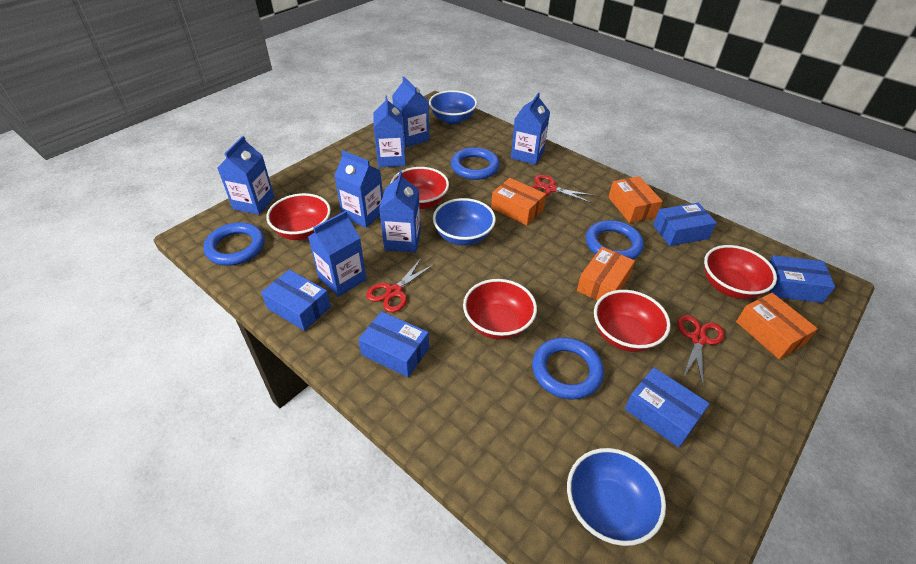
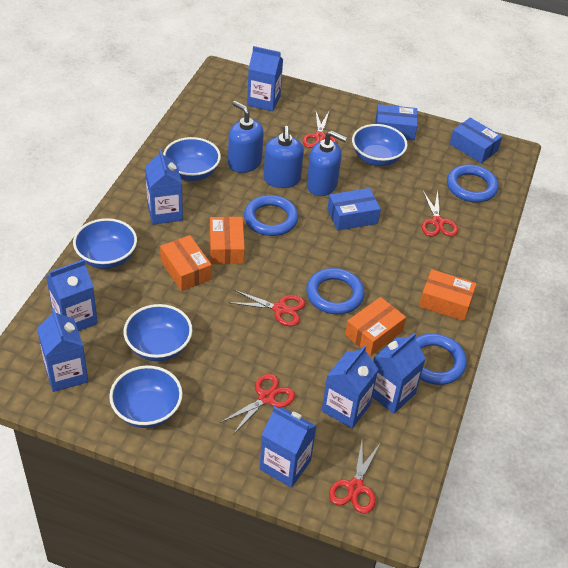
blue bowl: [429,90,477,124] [433,198,496,246] [567,448,666,546] = 3 -> [73,218,137,269] [109,365,183,428] [124,304,192,361] [163,137,221,181] [352,124,408,166] = 5
blue box: [261,270,331,331] [358,311,429,377] [625,367,710,447] [653,203,717,246] [769,255,835,303] = 5 -> [327,188,381,231] [375,104,418,141] [450,118,502,163] = 3
blue soap dispenser: none = 0 -> [228,101,264,173] [263,126,304,188] [307,131,347,196] = 3
red bowl: [266,193,331,240] [390,167,449,209] [463,279,537,340] [594,290,671,352] [704,245,777,299] = 5 -> none = 0
red scissors: [366,257,435,313] [530,175,595,203] [677,315,724,386] = 3 -> [220,374,295,435] [231,290,305,326] [302,112,336,148] [329,441,381,514] [421,191,458,236] = 5

